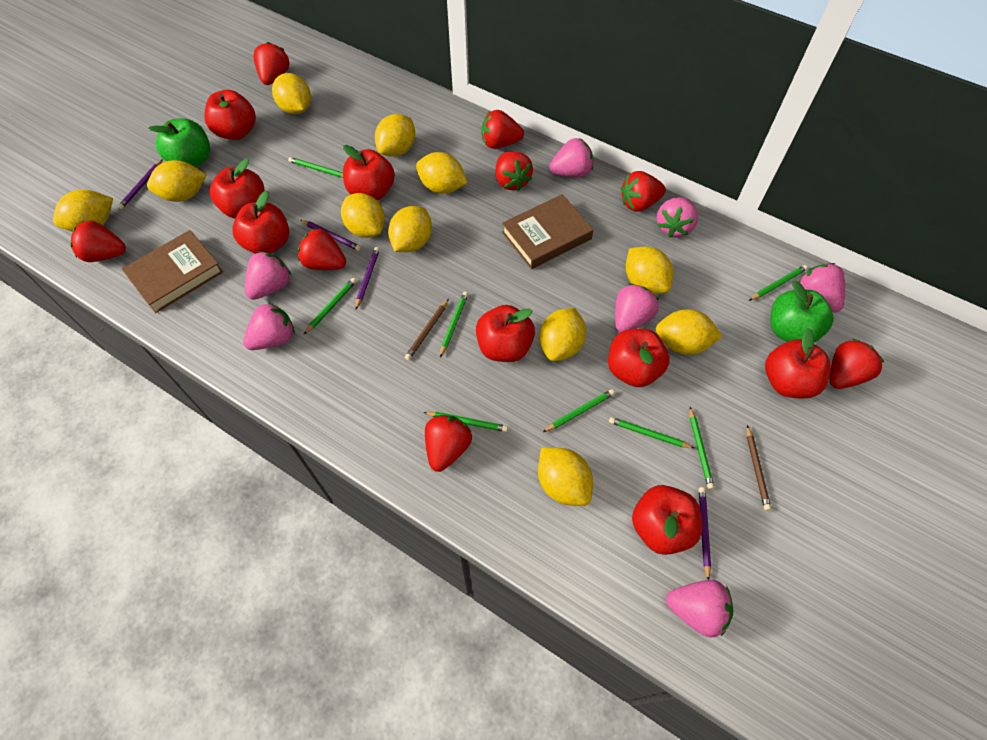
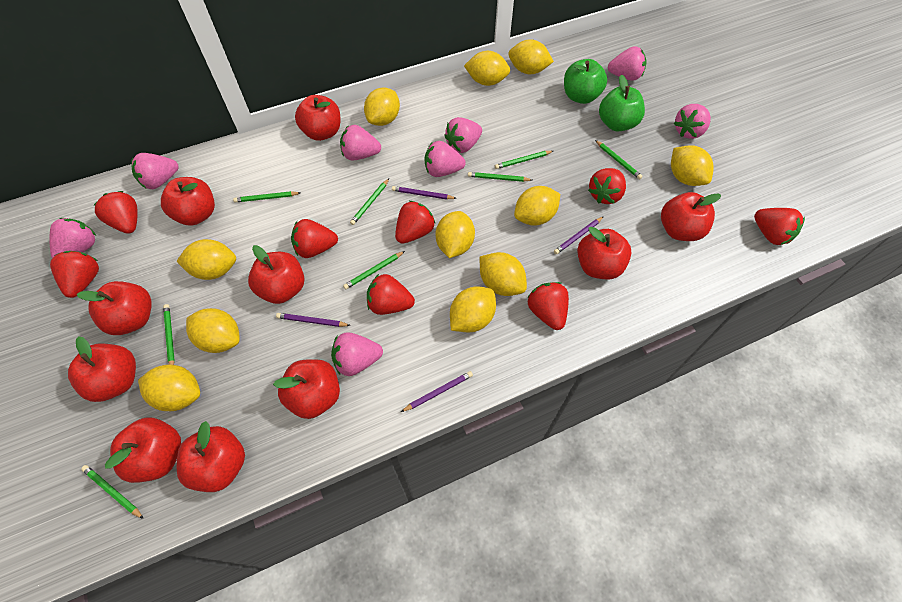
brown book: [122,230,223,313] [502,194,594,269] = 2 -> none = 0
brown pencil: [405,299,449,360] [747,425,771,511] = 2 -> none = 0
pink strawberry: [243,302,295,350] [245,251,291,300] [549,138,593,177] [615,284,659,332] [656,197,698,237] [666,580,734,638] [798,263,845,312] = 7 -> [49,218,96,258] [131,153,178,189] [331,332,383,376] [340,125,381,160] [424,141,466,177] [444,117,482,153] [608,46,647,81] [674,104,711,139] = 8
red apple: [204,90,256,140] [210,158,265,219] [232,191,289,254] [343,145,395,200] [476,305,535,362] [608,329,670,387] [632,485,702,555] [765,328,831,399] = 8 -> [68,336,136,402] [76,281,152,335] [105,418,181,483] [161,177,215,226] [177,421,245,492] [248,245,304,304] [273,359,340,419] [295,95,340,141] [577,227,632,279] [661,192,721,241] = 10

